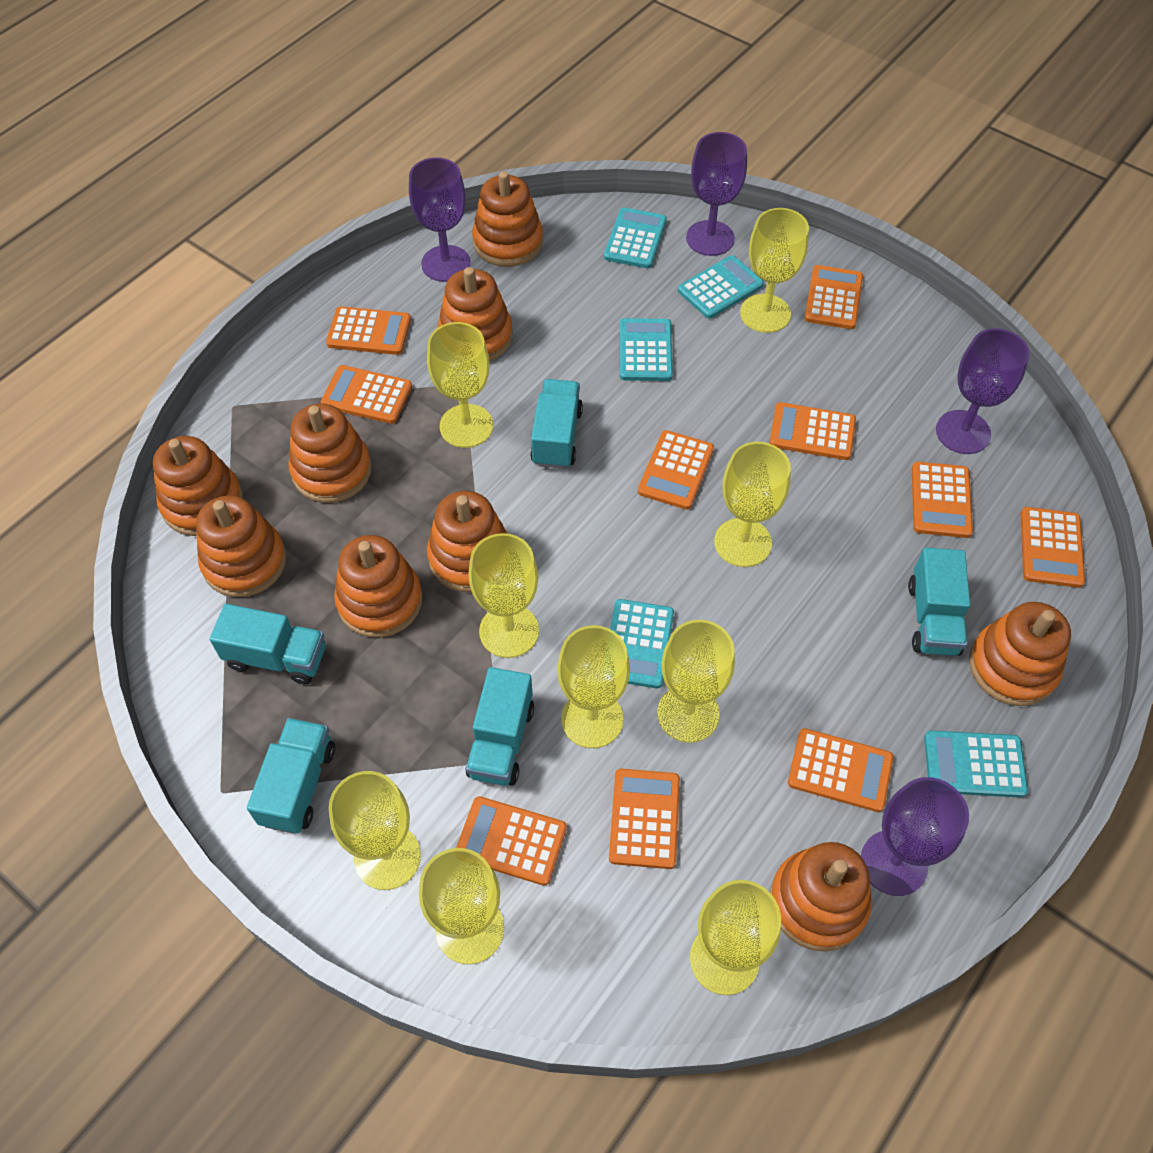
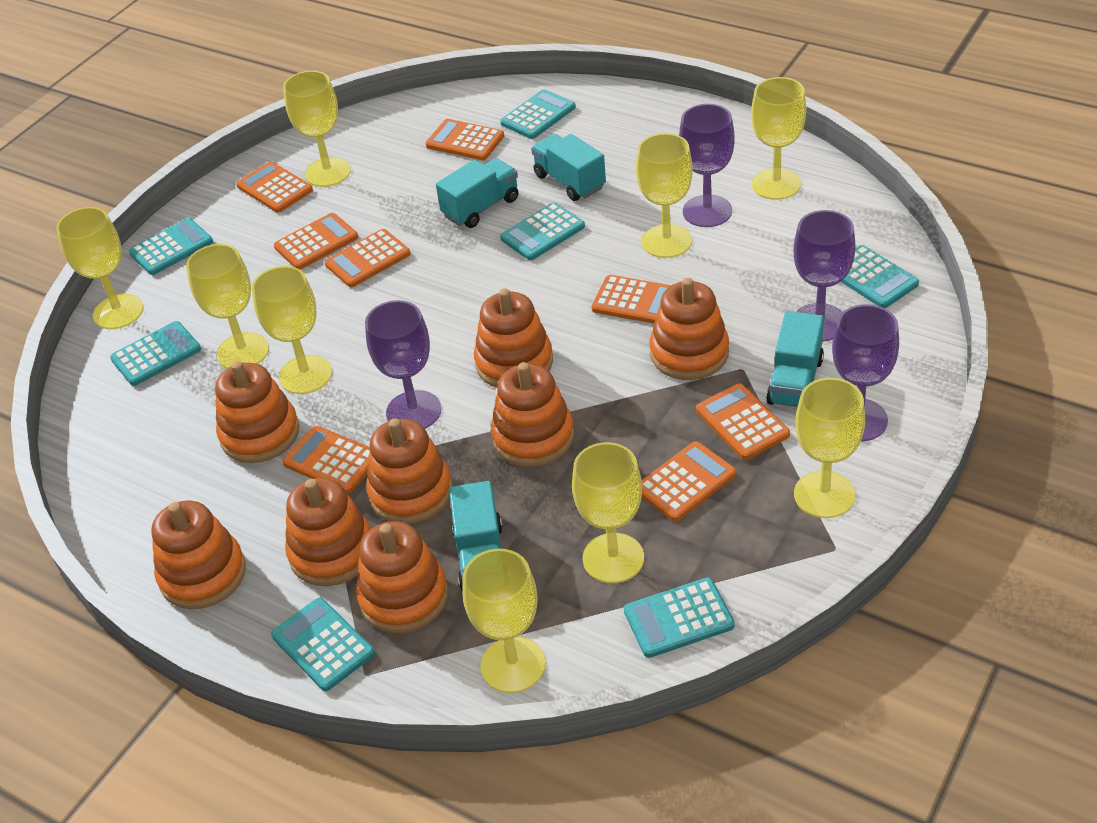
orange calculator: [321,365,412,424] [326,306,411,355] [456,796,567,886] [609,769,680,869] [638,430,714,510] [769,402,856,460] [788,728,893,812] [804,265,863,329] [912,462,973,538] [1021,507,1085,588] = 10 -> [236,161,313,213] [274,213,358,270] [282,426,370,494] [325,229,410,287] [426,119,504,160] [591,275,671,324] [642,441,736,522] [696,384,790,460] = 8
orange stacking toy: [153,436,243,536] [196,496,286,597] [289,404,372,503] [334,535,423,638] [427,491,508,592] [438,267,513,361] [472,171,543,267] [770,842,872,952] [969,602,1071,706] = 9 -> [151,501,246,609] [215,361,299,463] [285,478,371,586] [356,521,448,633] [366,418,452,524] [474,288,553,388] [491,362,574,467] [649,278,729,380] = 8
turquoise calculator: [604,207,667,268] [610,599,674,689] [620,318,673,381] [678,255,764,319] [924,730,1028,798] = 5 -> [110,321,201,386] [129,218,213,275] [271,598,375,691] [500,89,576,139] [500,202,585,260] [624,578,735,658] [841,245,919,308] = 7
turquoise truck: [210,604,326,685] [247,718,335,834] [466,667,534,786] [530,379,583,469] [908,548,970,656] = 5 -> [436,158,518,228] [449,481,502,591] [531,134,606,201] [766,311,824,407] = 4

